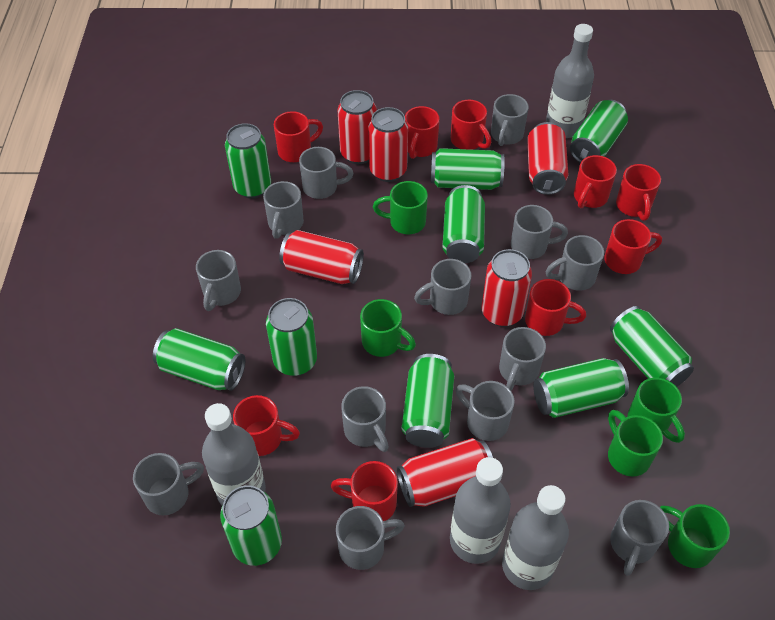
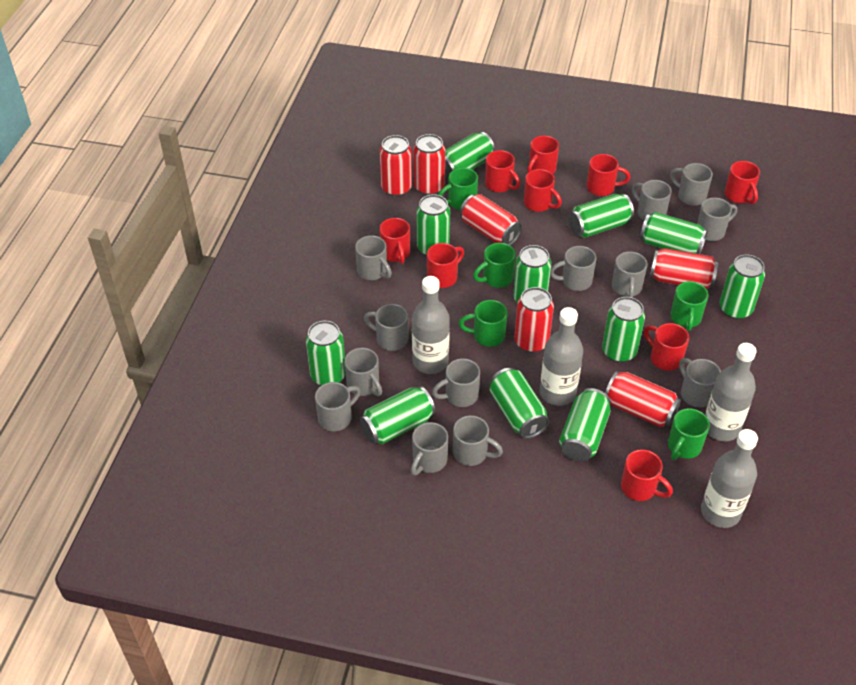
green can: [153,328,246,391] [220,486,282,566] [225,123,271,199] [266,298,317,376] [402,354,454,448] [431,148,505,190] [442,185,485,263] [533,358,629,418] [570,100,628,163] [610,306,694,387] = 10 -> [306,321,346,386] [360,386,435,444] [416,194,450,257] [445,132,495,179] [490,368,549,439] [513,245,551,302] [559,388,611,462] [568,194,634,238] [602,297,645,363] [640,212,708,254] [719,254,765,320] = 11

